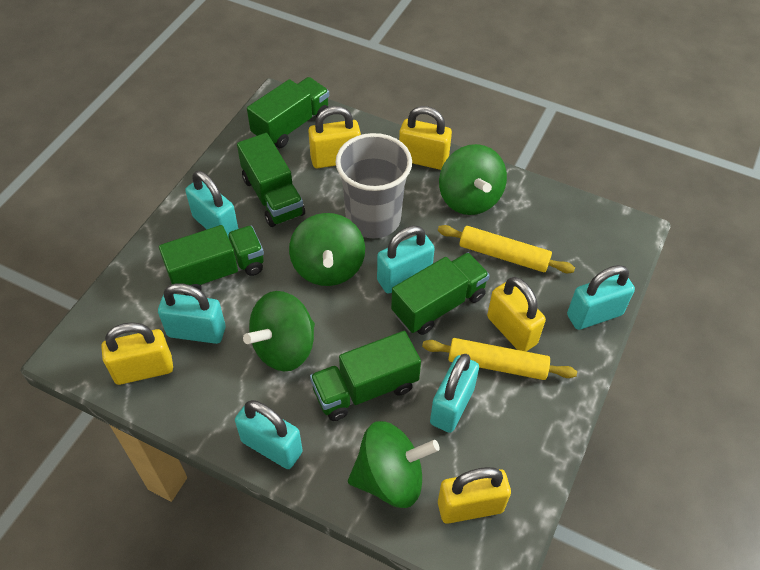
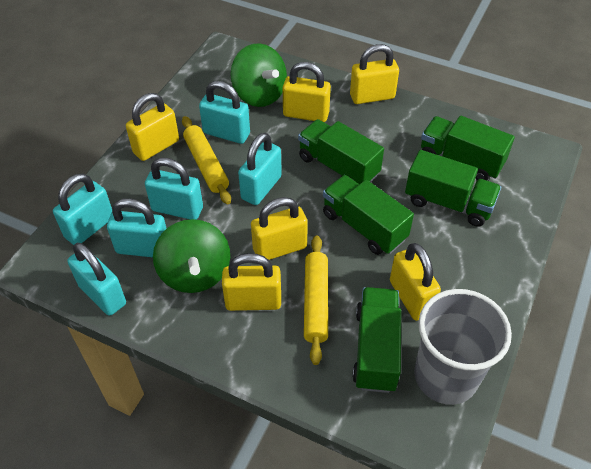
green spinning top: [243,291,315,371] [289,213,365,286] [348,421,440,508] [439,144,507,215] = 4 -> [153,219,230,293] [230,44,287,107] = 2
yellow padlock: [101,322,173,385] [308,106,361,168] [399,106,452,170] [438,467,511,524] [487,277,546,351] = 5 -> [126,93,179,161] [222,253,281,311] [251,197,308,260] [282,62,331,122] [350,44,399,104] [390,243,441,321] = 6

